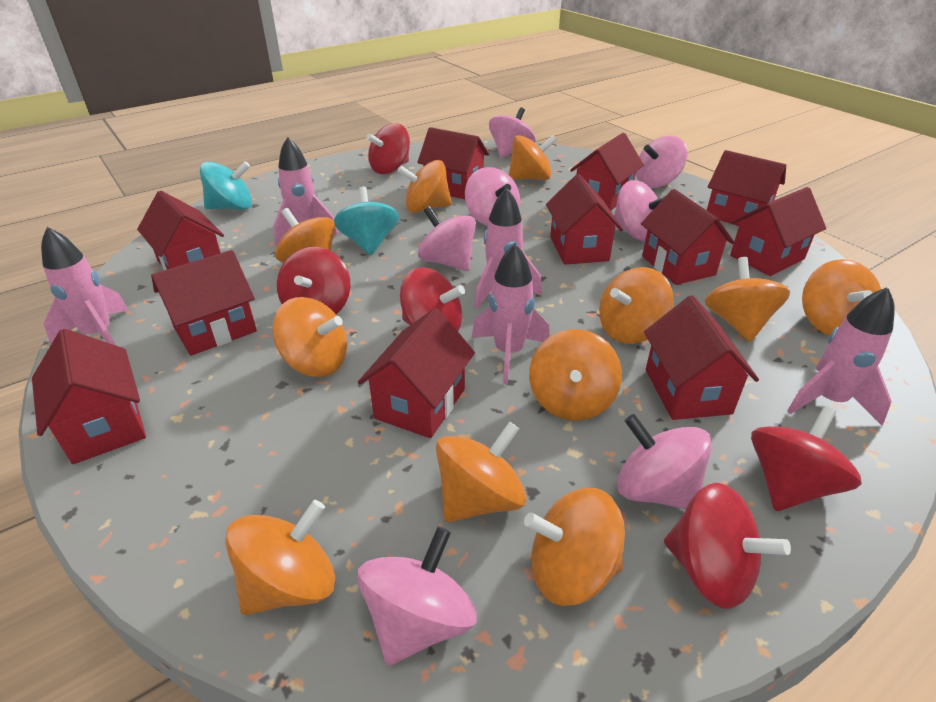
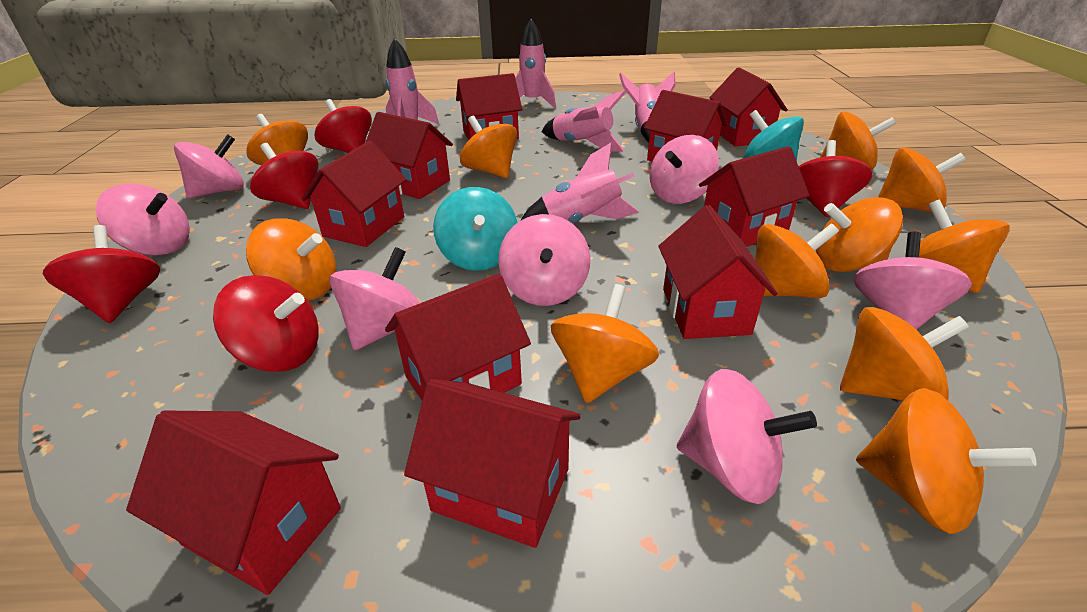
red house: [32,329,146,464] [137,191,224,270] [151,250,257,356] [358,308,475,438] [417,127,489,199] [546,174,623,265] [570,133,644,211] [641,189,735,285] [644,295,759,420] [707,150,786,226] [730,187,826,276] = 11 -> [126,411,341,595] [301,141,406,247] [365,112,453,199] [385,274,531,400] [404,379,581,548] [456,73,522,140] [644,90,728,162] [658,205,777,339] [699,146,809,247] [709,67,788,147] = 10

